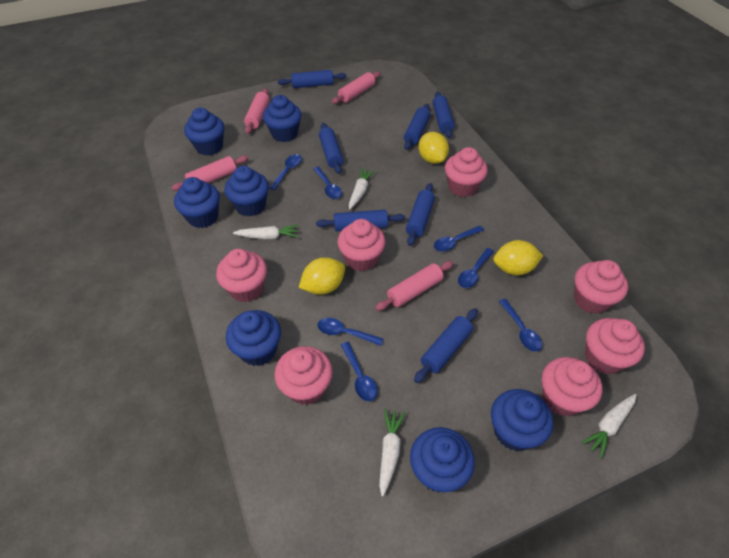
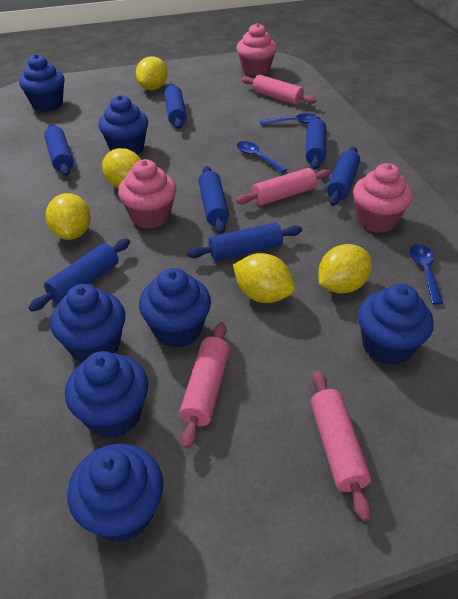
blue spoon: [269,154,302,190] [313,167,342,199] [317,318,383,346] [341,342,378,401] [434,226,484,252] [458,248,494,288] [499,299,542,352] = 7 -> [237,141,287,173] [260,113,318,125] [409,244,443,305] = 3
pink cupcake: [216,249,267,302] [275,346,333,405] [338,219,386,271] [445,147,488,197] [542,357,602,416] [574,260,628,314] [585,318,645,375] = 7 -> [118,159,176,229] [236,23,277,77] [353,163,412,233] = 3
white carrot: [233,225,299,240] [349,168,375,209] [379,409,406,497] [582,394,636,459] = 4 -> none = 0
yellow lemon: [299,257,345,295] [418,132,449,164] [493,240,544,275] = 3 -> [45,193,91,240] [102,148,141,188] [136,56,167,90] [233,253,295,303] [318,244,372,293] = 5

